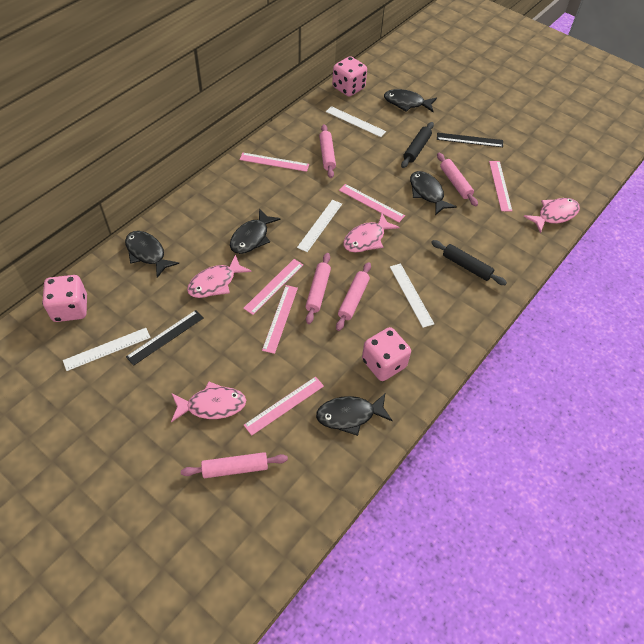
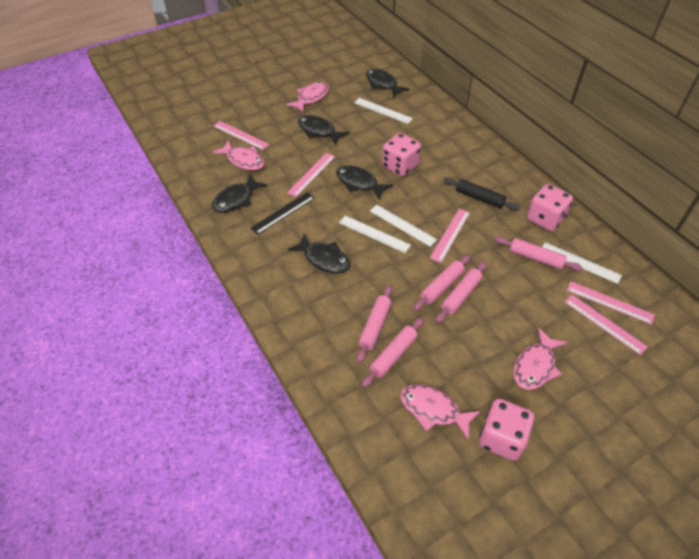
black rolling pin: [401,122,434,168] [431,240,507,285] = 2 -> [444,178,520,210] = 1
black ruler: [126,310,203,366] [437,133,503,147] = 2 -> [250,192,315,235] = 1
pink ruler: [240,152,309,172] [243,259,303,315] [244,376,324,436] [262,285,298,354] [339,184,405,222] [489,161,512,211] = 6 -> [213,121,269,150] [287,153,335,197] [430,209,470,263] [565,295,648,355] [567,281,655,325] = 5

